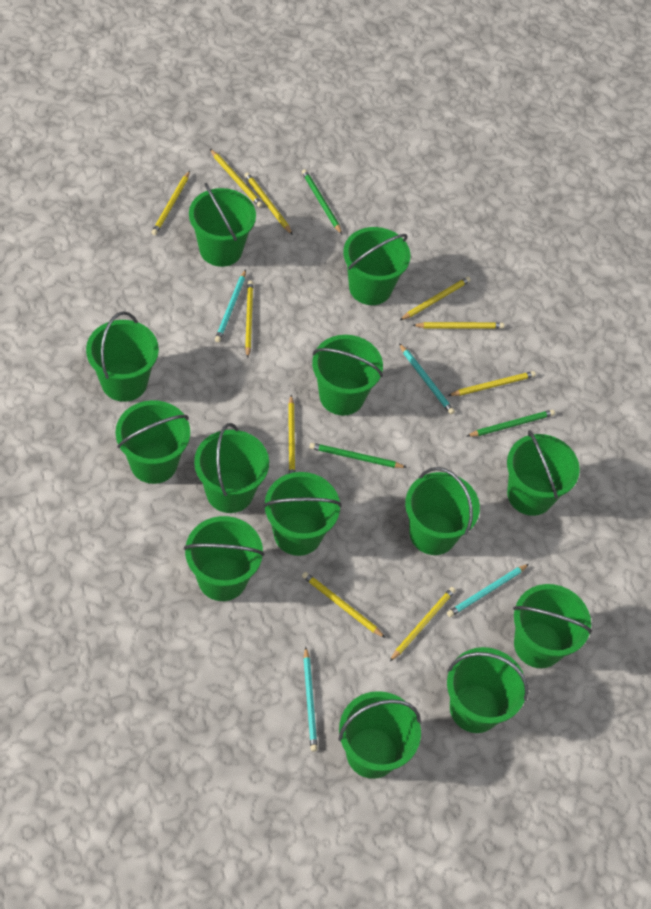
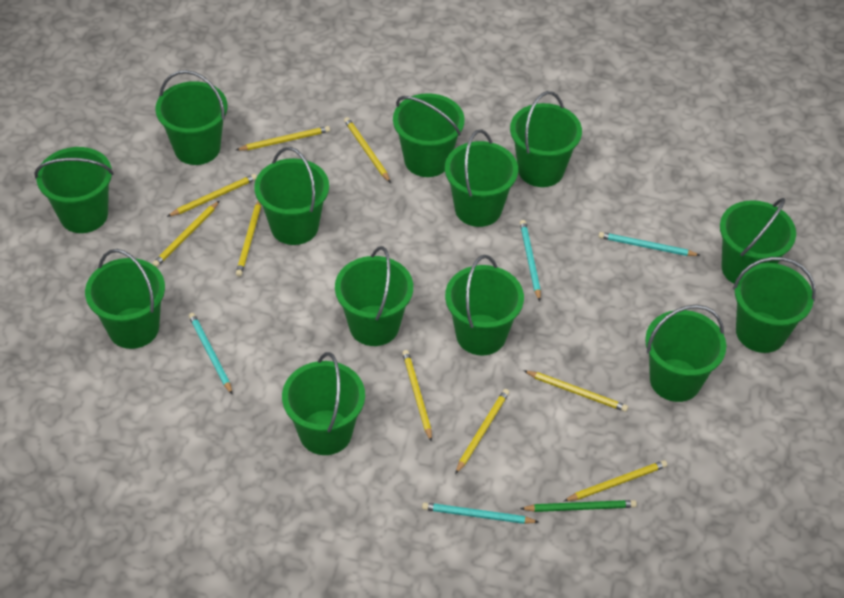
green pencil: [302,169,342,234] [309,443,407,468] [467,410,555,437] = 3 -> [520,500,637,512] = 1
yellow pencil: [151,171,190,235] [210,149,263,207] [245,172,293,235] [245,281,253,358] [288,395,295,474] [302,572,385,638] [389,587,456,662] [400,277,471,320] [412,322,504,329] [448,371,536,396] = 10 -> [152,201,219,267] [167,174,257,217] [236,126,330,151] [236,201,261,277] [344,117,391,183] [402,350,432,442] [455,389,509,474] [524,371,628,412] [564,460,667,501] = 9

